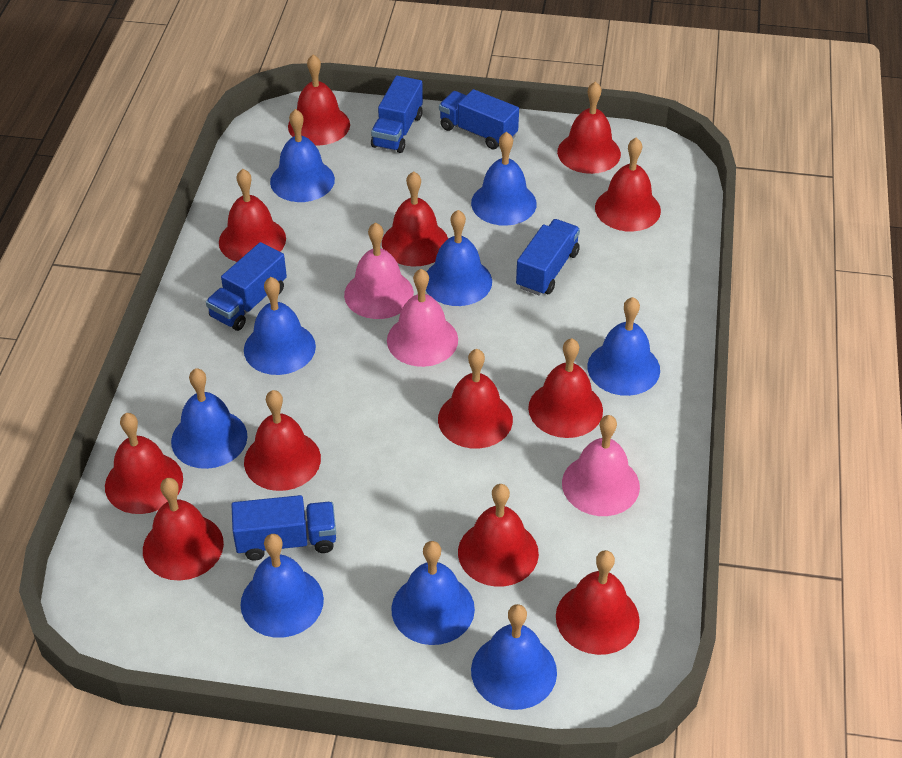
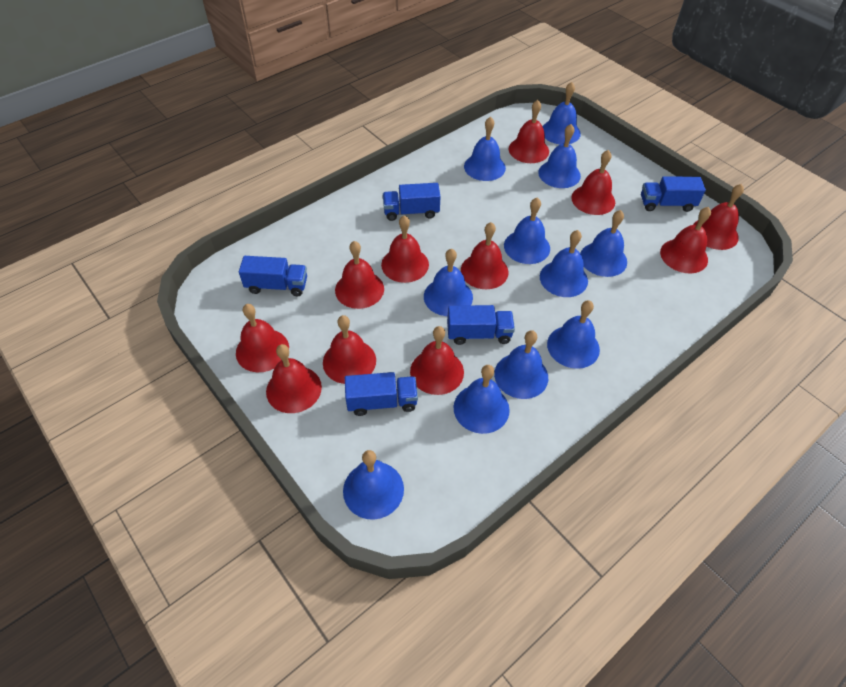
blue bell: [171,368,247,469] [240,534,324,638] [244,277,316,375] [270,109,335,202] [391,541,475,645] [426,210,492,306] [471,132,537,226] [471,604,557,710] [587,297,660,396] = 9 -> [343,450,404,520] [424,249,473,316] [454,365,510,434] [464,117,506,181] [494,330,548,399] [504,198,550,264] [538,124,581,188] [540,230,588,297] [542,82,581,144] [547,300,600,369] [580,210,627,277] = 11
pink bell: [344,223,414,319] [387,269,458,367] [562,415,640,516] = 3 -> none = 0
red bell: [105,413,183,514] [143,478,224,580] [219,169,286,262] [244,390,321,491] [288,54,350,146] [382,171,448,266] [438,349,513,449] [458,484,539,587] [528,338,603,438] [556,550,640,655] [557,81,621,174] [595,138,661,232] = 12 -> [236,304,289,372] [266,344,322,413] [323,315,376,384] [335,241,384,309] [381,215,429,283] [410,326,464,395] [461,222,508,289] [509,100,549,163] [571,150,615,215] [660,207,711,273] [693,184,744,250] = 11

